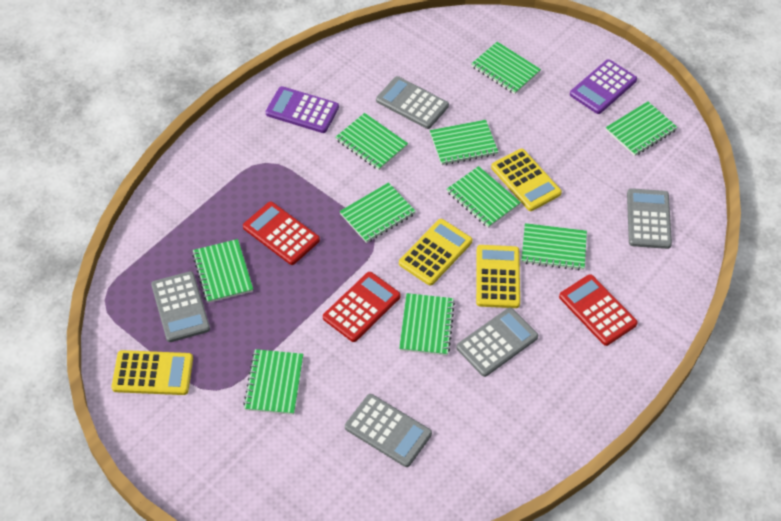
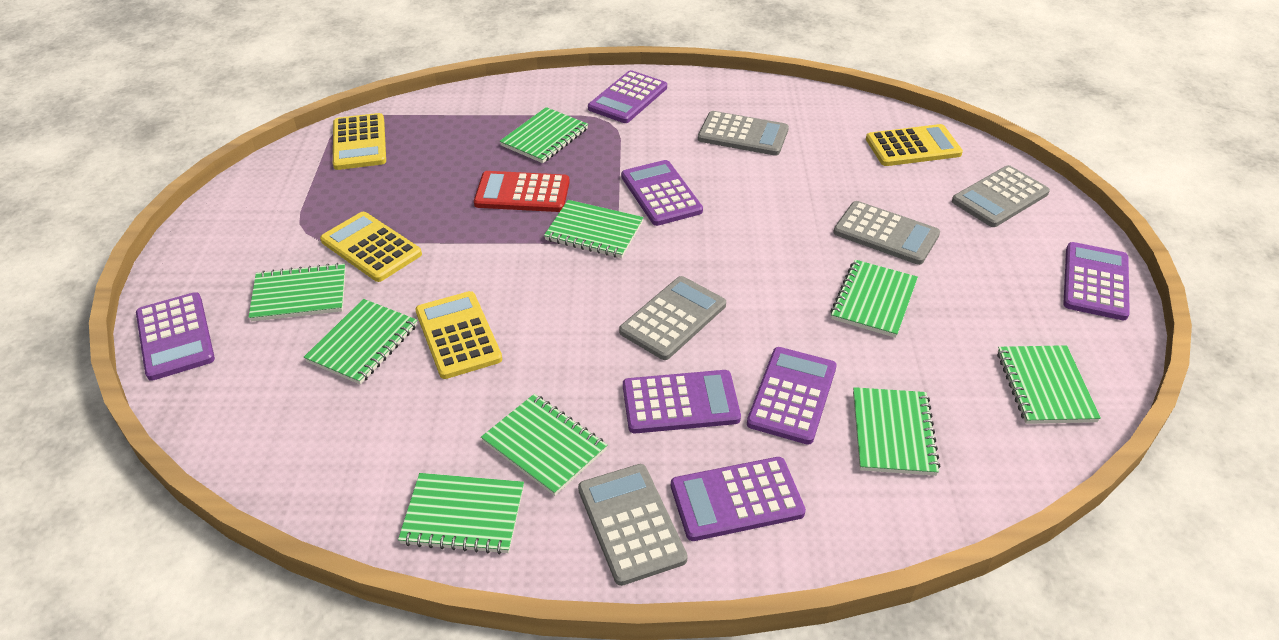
green notebook: [192,239,253,303] [243,349,303,415] [336,113,408,170] [339,182,416,243] [399,293,455,356] [430,120,498,165] [447,166,521,228] [471,42,541,94] [521,223,587,271] [606,101,678,156] = 10 -> [248,263,346,322] [304,299,417,385] [398,473,524,554] [481,394,607,496] [500,107,588,163] [544,200,643,258] [830,260,918,338] [853,387,941,476] [997,345,1101,424] = 9
purple calculator: [265,86,339,133] [570,59,637,114] = 2 -> [136,292,215,381] [588,70,667,123] [621,160,703,226] [623,370,741,433] [671,457,806,541] [747,347,837,445] [1063,242,1130,320] = 7
red calculator: [243,202,320,265] [323,272,401,342] [559,274,638,346] = 3 -> [474,171,570,212] = 1

